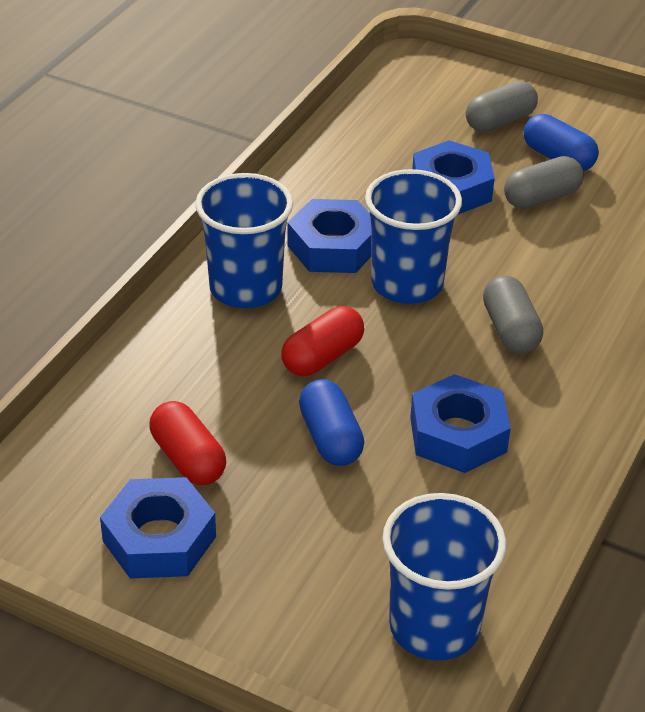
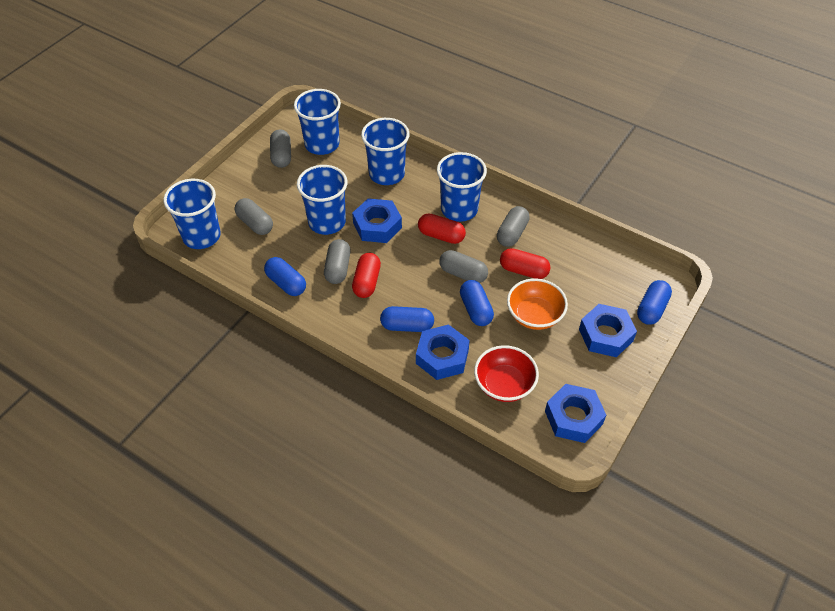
blue capsule: [299,379,364,466] [524,114,599,171] = 2 -> [264,257,306,296] [380,306,434,332] [460,280,494,326] [637,280,672,325] = 4
blue cup: [195,173,293,308] [365,169,462,304] [382,493,506,661] = 3 -> [163,179,221,249] [294,89,341,155] [297,165,348,235] [361,118,410,185] [437,152,487,222] = 5
grey capsule: [466,81,538,132] [483,275,543,353] [504,156,584,209] = 3 -> [235,198,273,235] [270,129,291,168] [324,239,351,284] [439,250,488,283] [497,206,530,247] = 5
orange bowl: none = 0 -> [507,278,568,330] = 1
red bowl: none = 0 -> [474,345,539,402] = 1
red capsule: [150,401,226,485] [281,306,364,376] = 2 -> [352,253,381,298] [418,213,466,244] [500,248,551,279] = 3

